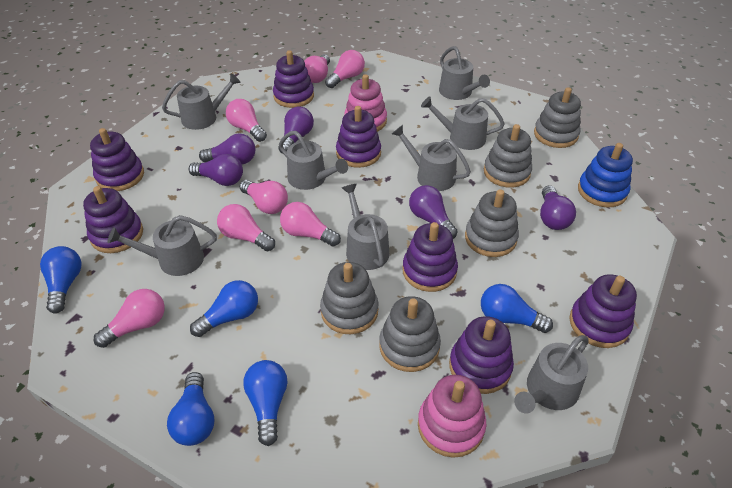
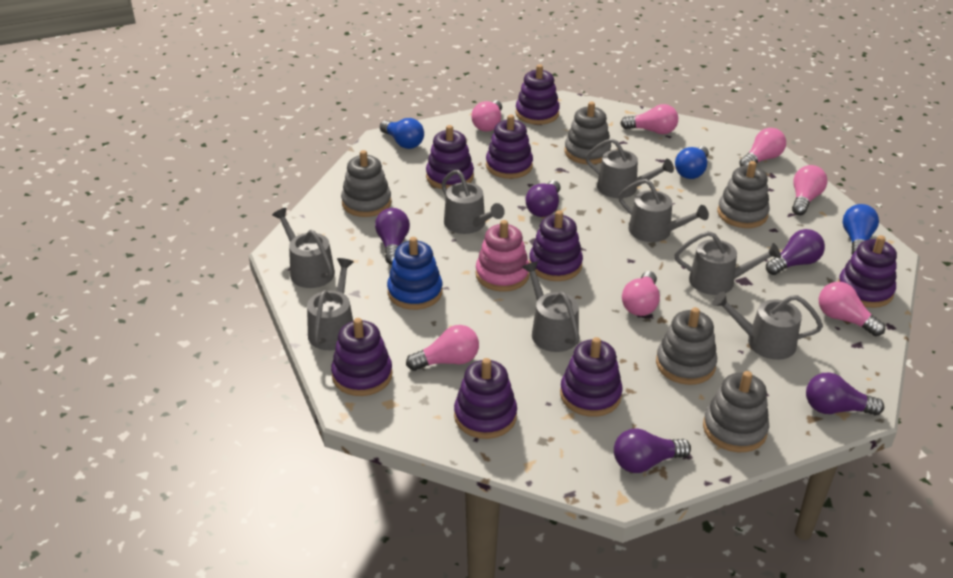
blue light bulb: [40,246,81,314] [167,372,215,446] [190,280,258,337] [243,360,287,446] [481,284,553,333] = 5 -> [380,118,424,149] [675,146,709,179] [843,204,879,255] = 3
pink stacking toy: [344,74,387,132] [418,375,486,458] = 2 -> [476,220,530,292] = 1
purple stacking toy: [83,186,143,253] [90,128,144,191] [273,50,314,108] [336,106,381,168] [402,222,458,292] [449,316,514,394] [569,274,637,348] = 7 -> [331,318,393,396] [426,125,474,189] [454,358,517,439] [486,115,533,179] [515,64,560,125] [529,210,583,281] [560,337,623,417] [838,235,897,308] = 8

